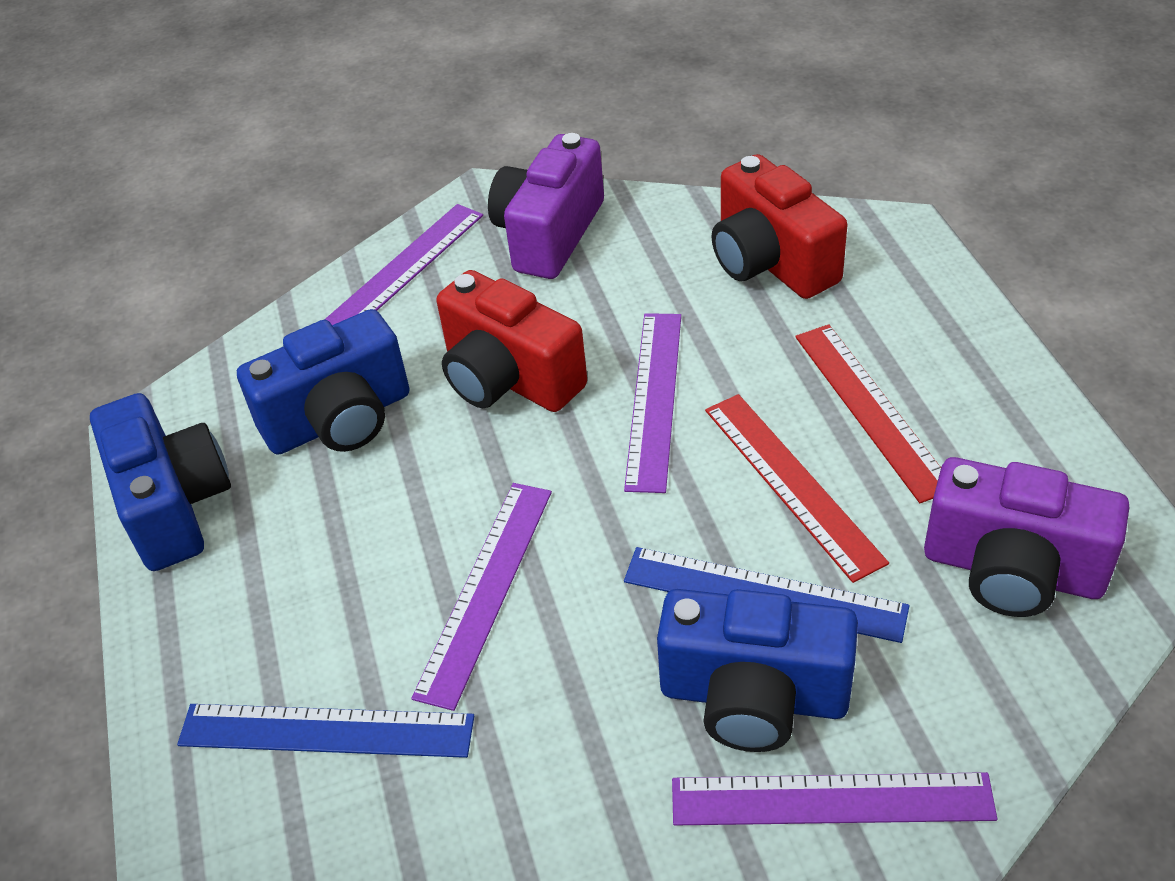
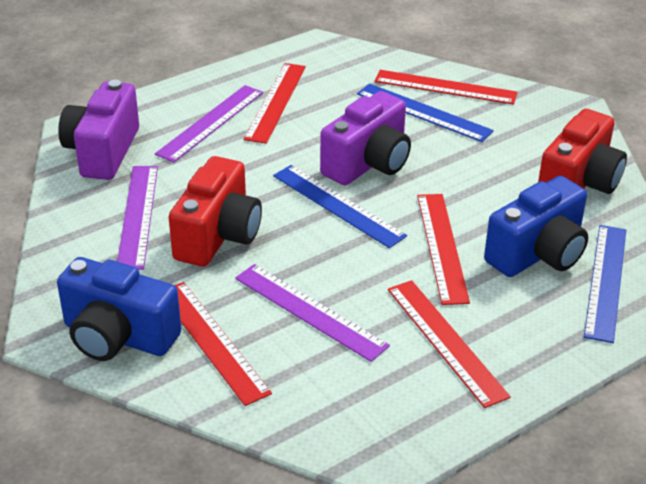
blue camera: [90,393,231,571] [237,309,410,455] [657,589,858,752] = 3 -> [57,257,181,361] [484,176,588,277] = 2
blue ruler: [177,704,474,758] [624,547,909,643] = 2 -> [273,165,407,248] [357,84,494,142] [584,225,626,343] = 3
purple ruler: [324,204,483,325] [411,483,552,711] [624,313,681,493] [672,772,997,825] = 4 -> [117,166,158,270] [155,85,263,163] [235,264,390,362] = 3
red ruler: [705,394,889,583] [795,324,941,503] = 2 -> [174,282,272,406] [244,63,306,144] [374,70,518,105] [388,280,511,408] [417,194,470,305] = 5

